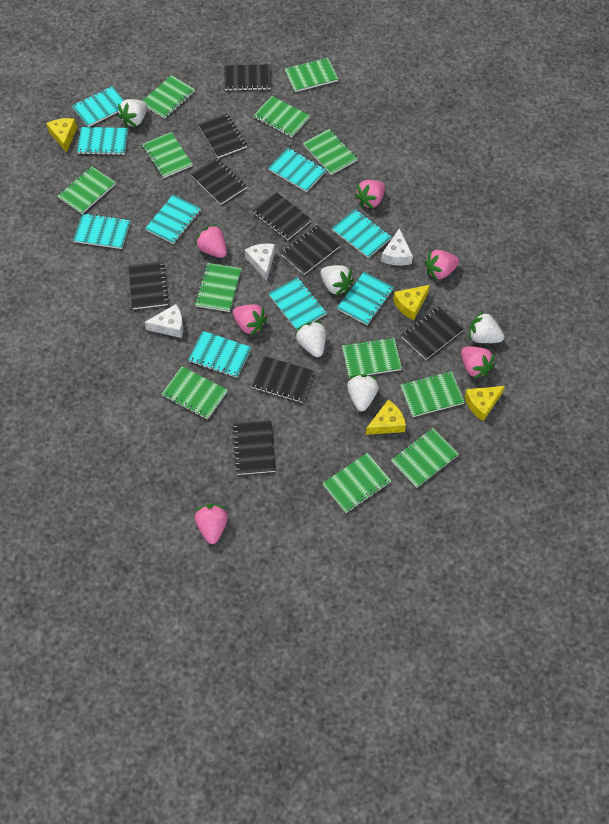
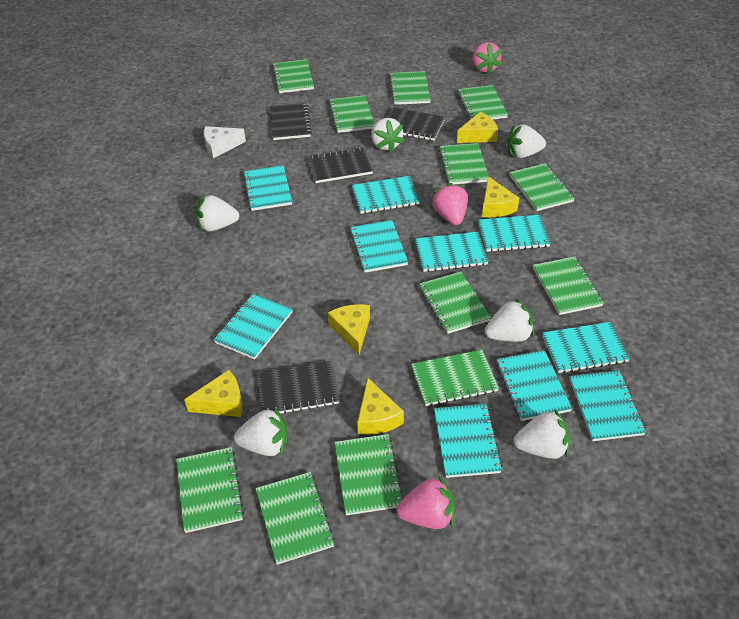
black notebook: [128,261,169,310] [191,157,247,205] [198,113,247,158] [224,64,271,91] [232,420,275,475] [251,356,315,403] [252,192,311,241] [280,225,341,275] [401,306,464,360] = 9 -> [257,361,339,414] [270,103,312,140] [308,147,373,183] [387,107,445,141] = 4
pink strawberry: [194,504,228,544] [195,224,227,258] [233,304,267,336] [354,180,385,209] [425,250,459,281] [461,346,495,379] = 6 -> [396,476,455,529] [432,183,468,225] [473,42,502,74] = 3
turquoise notebook: [72,86,124,127] [73,213,131,249] [77,127,128,155] [145,195,201,244] [188,331,252,378] [268,148,326,192] [268,277,327,331] [332,209,392,258] [337,272,394,325] = 9 -> [214,294,293,359] [243,165,292,211] [350,220,408,273] [352,176,420,214] [415,232,489,272] [434,404,503,478] [478,215,551,252] [496,350,572,421] [542,322,630,373] [570,370,646,441] = 10
white cheese: [144,304,183,338] [245,243,275,281] [381,228,413,266] = 3 -> [204,126,246,158] = 1
white strawberry: [118,99,147,127] [295,321,326,357] [320,265,354,296] [347,374,379,411] [469,311,504,343] = 5 -> [196,195,239,231] [234,408,288,456] [371,118,404,152] [485,298,534,342] [507,124,546,158] [514,409,570,459] = 6
yellow cheese: [46,118,77,153] [366,399,406,435] [393,285,430,320] [465,386,505,421] = 4 -> [184,370,242,417] [328,304,370,355] [357,378,404,435] [457,112,498,143] [482,176,519,217] = 5

